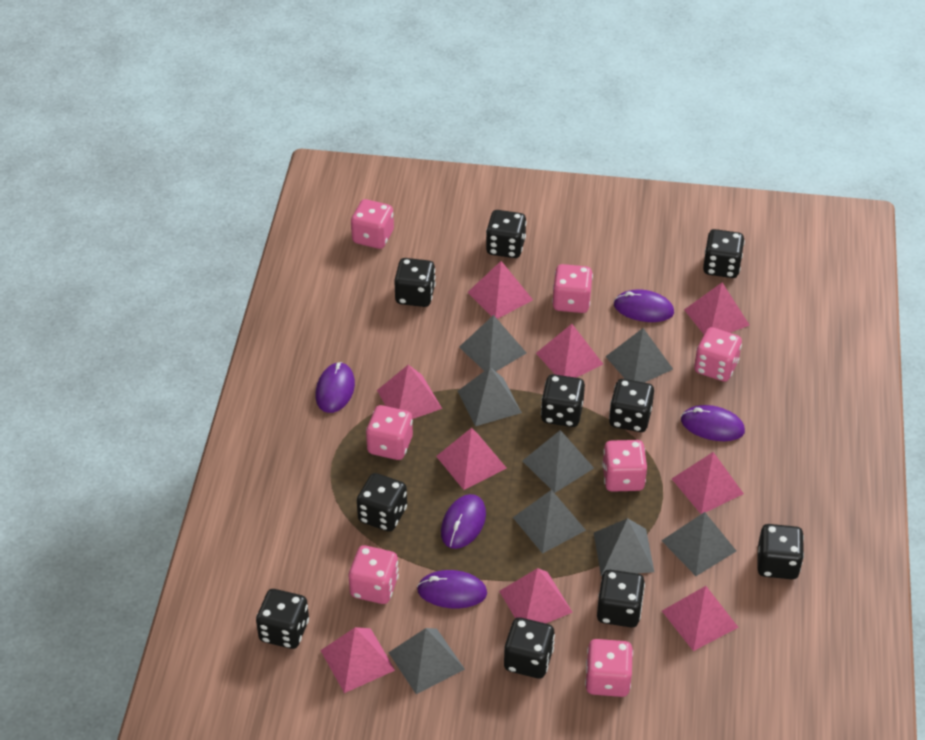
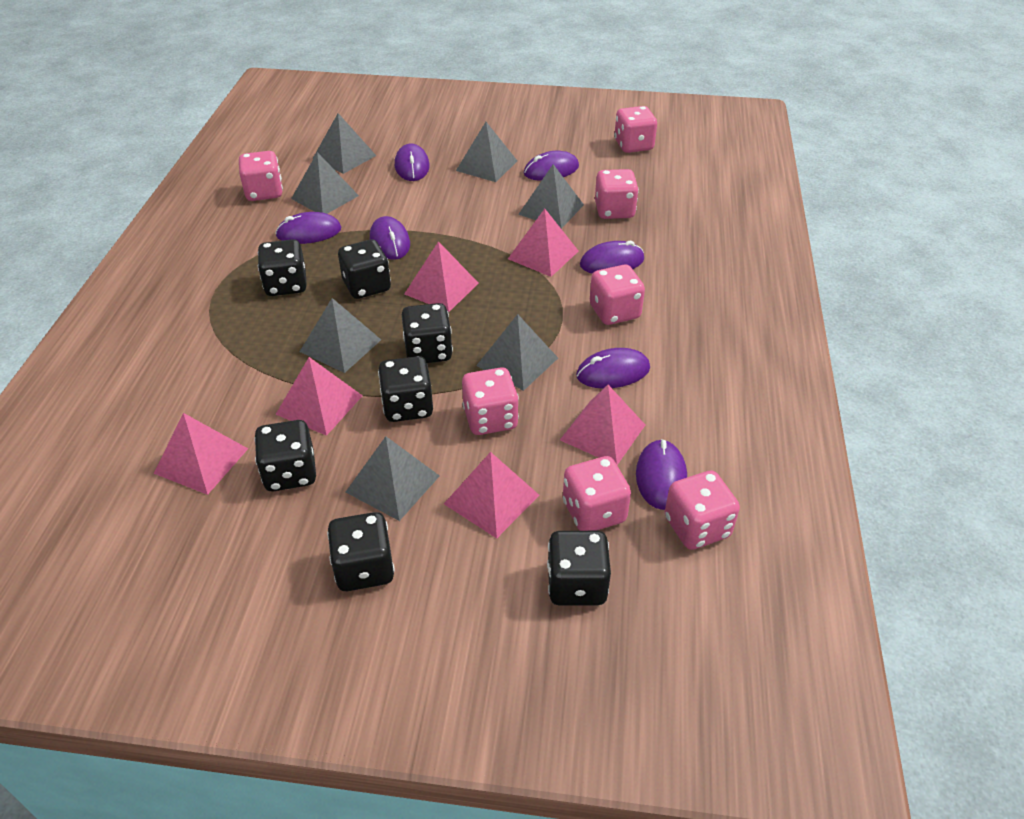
black dice: [256,589,309,649] [357,473,407,532] [394,258,436,307] [486,210,527,258] [504,617,555,678] [541,374,585,427] [597,570,645,627] [609,379,654,432] [703,229,745,278] [757,524,804,579] = 10 -> [254,420,316,491] [258,239,307,296] [327,512,395,591] [338,240,391,299] [378,356,433,422] [402,303,453,363] [547,531,611,606] = 7
grey pyramid: [388,628,465,694] [458,367,522,426] [459,315,526,371] [513,490,586,554] [522,430,594,493] [594,518,654,576] [605,328,673,383] [662,512,736,576] = 8 -> [291,152,359,214] [300,298,381,373] [313,113,376,174] [346,436,439,521] [456,122,517,182] [476,314,558,391] [518,164,584,229] = 7
pink pyramid: [320,627,395,693] [377,365,442,419] [436,428,506,490] [468,261,533,319] [499,568,573,623] [536,324,603,378] [662,586,739,651] [672,452,744,514] [684,283,749,334] = 9 -> [154,413,248,495] [276,357,363,436] [404,241,479,312] [444,452,539,538] [508,209,578,277] [560,385,645,465] = 6
purple mouse: [315,362,355,413] [417,570,487,608] [441,494,486,549] [614,289,674,322] [681,405,745,441] = 5 -> [275,212,341,244] [370,216,410,260] [395,144,429,181] [524,151,579,181] [576,348,650,389] [580,241,644,274] [636,439,687,510] = 7

